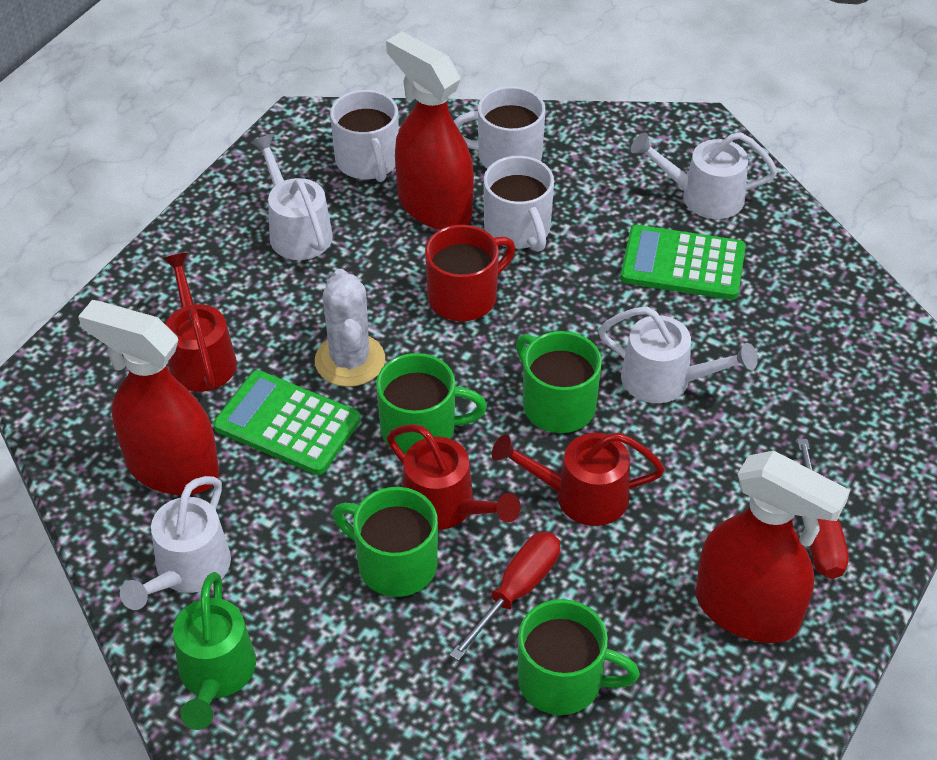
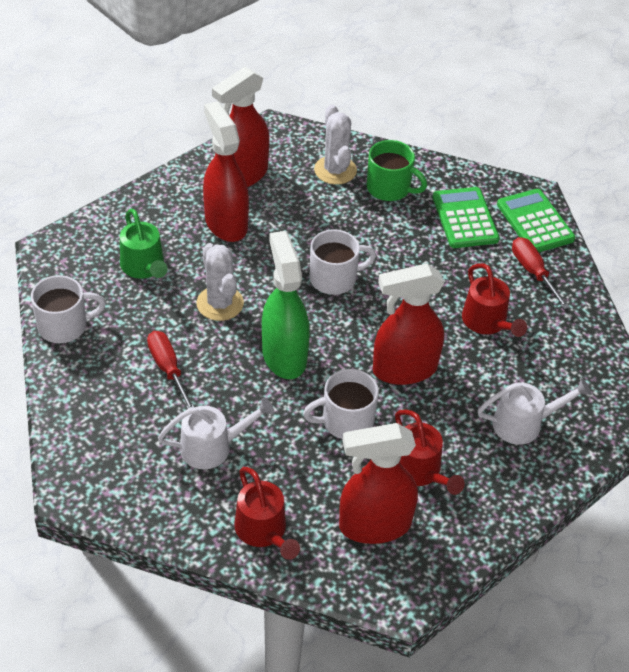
green mug: [333,487,438,597] [376,353,487,454] [516,331,602,433] [518,599,640,715] = 4 -> [367,140,427,201] = 1
green spray bottle: none = 0 -> [262,231,310,379] = 1
red mug: [425,225,515,321] = 1 -> none = 0
red spray bottle: [78,300,219,495] [386,32,474,230] [696,451,850,643] = 3 -> [203,101,249,242] [212,67,269,187] [339,423,418,544] [373,264,444,385] = 4
white cactus: [315,269,385,387] = 1 -> [196,243,244,321] [314,105,357,185] = 2
white watering can: [120,476,231,610] [251,134,333,260] [598,307,758,403] [631,132,777,219] = 4 -> [158,398,274,469] [478,379,592,445] = 2

